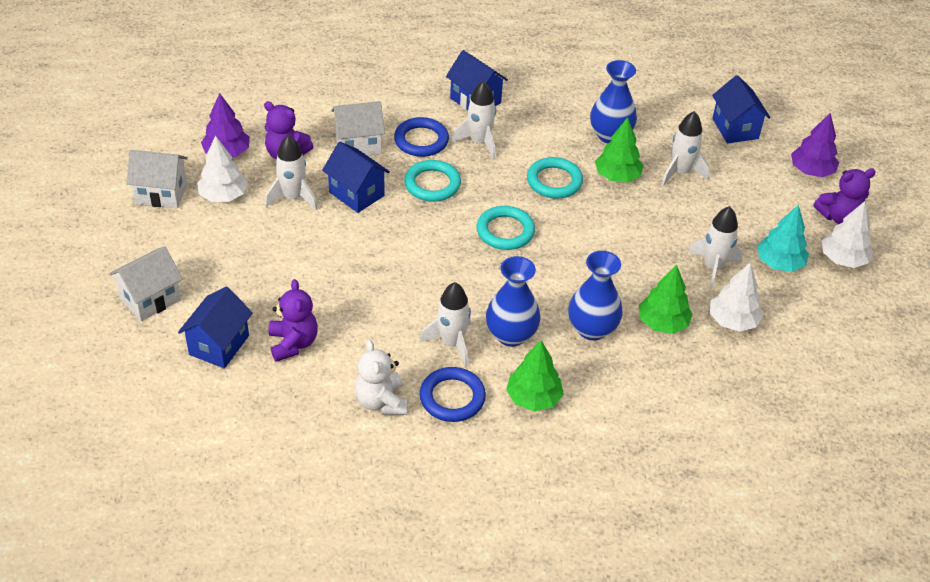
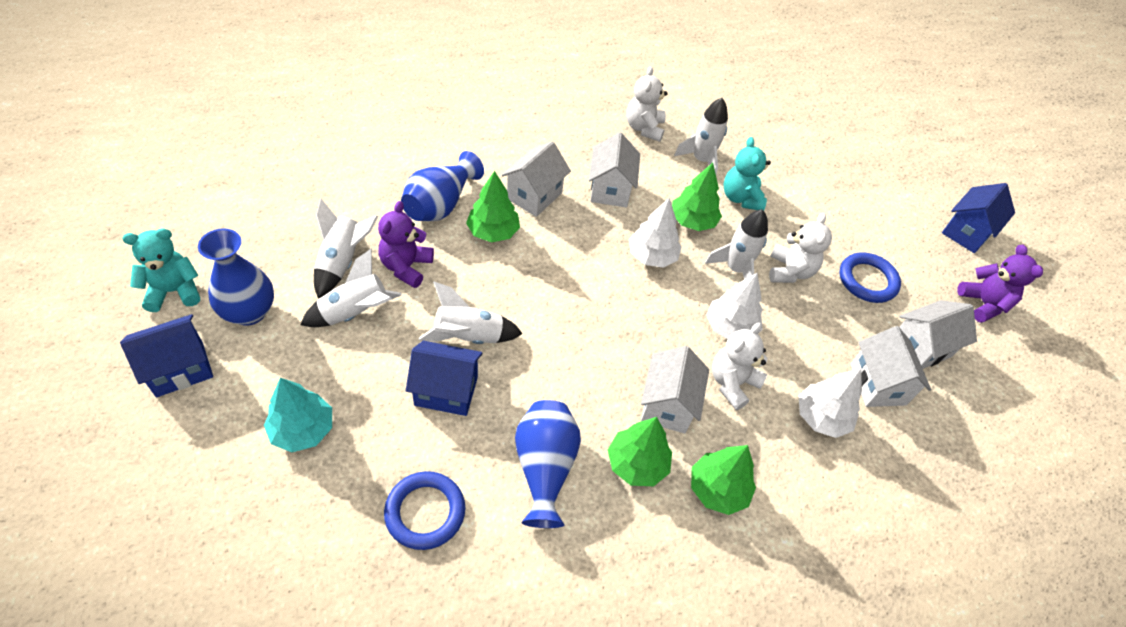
blue house: [178,287,253,368] [322,142,390,213] [446,50,508,110] [712,75,770,143] = 4 -> [120,314,213,397] [406,341,483,416] [942,183,1015,253] = 3
green tree: [506,340,564,412] [595,117,643,182] [639,265,693,334] = 3 -> [466,171,520,242] [608,417,672,486] [672,163,722,231] [691,445,756,515] = 4
purple teddy bear: [264,101,314,160] [268,279,318,362] [814,169,876,224] = 3 -> [378,201,434,288] [957,245,1043,323] = 2
purple tree: [201,93,250,157] [791,113,839,177] = 2 -> none = 0
turquoise ring: [404,160,461,202] [477,206,535,250] [527,157,583,199] = 3 -> none = 0
turquoise teddy bear: none = 0 -> [122,228,200,312] [723,137,771,211] = 2
white house: [109,246,183,321] [127,150,188,208] [331,101,385,155] = 3 -> [502,141,571,217] [589,132,640,207] [641,346,709,433] [851,326,931,407] [899,300,977,369] = 5
white teddy bear: [355,340,407,415] = 1 -> [626,66,668,142] [712,323,767,410] [769,213,832,283] = 3

